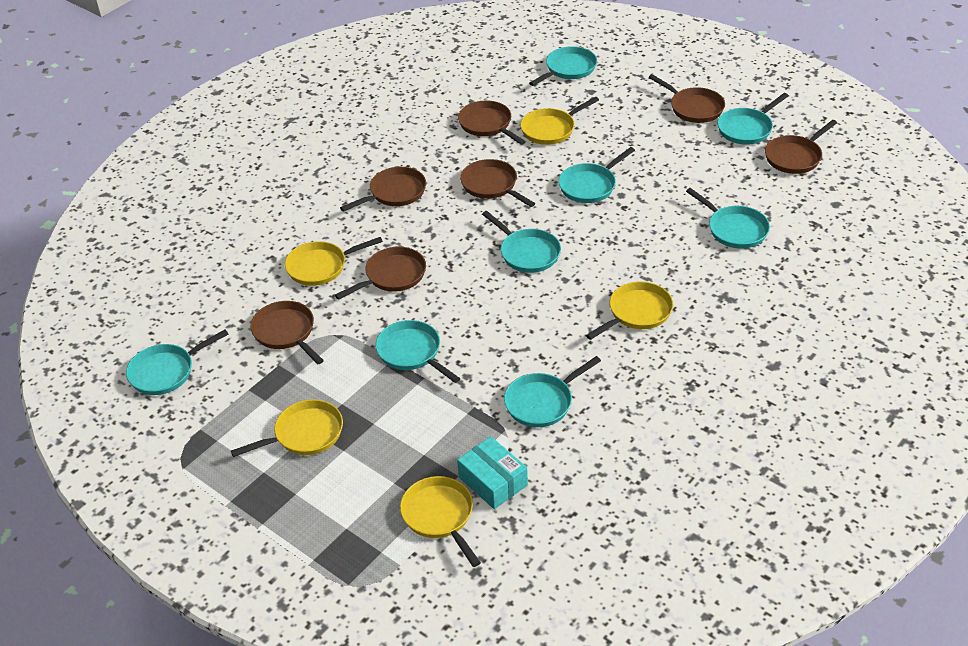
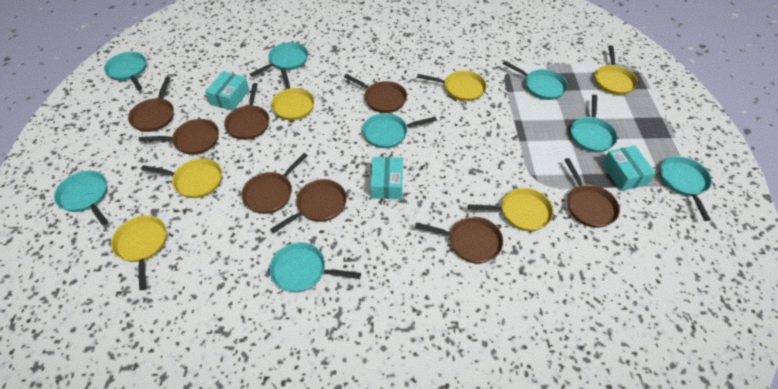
brown pan: [250,301,324,364] [335,247,426,300] [340,167,426,212] [458,100,526,145] [460,159,535,207] [649,74,725,123] [765,120,837,174] = 7 -> [128,77,174,132] [139,119,219,155] [224,83,269,140] [242,153,308,214] [270,179,347,233] [344,74,407,113] [415,217,503,264] [564,158,620,228] = 8
turquoise box: [457,436,528,509] = 1 -> [205,71,249,111] [370,157,403,199] [602,146,656,191] = 3
yellow pan: [231,400,343,457] [285,237,383,286] [400,476,481,567] [520,97,599,145] [586,281,673,340] = 5 -> [111,215,167,290] [141,158,222,198] [271,68,315,120] [417,71,487,101] [468,188,554,231] [595,45,638,95] = 6

